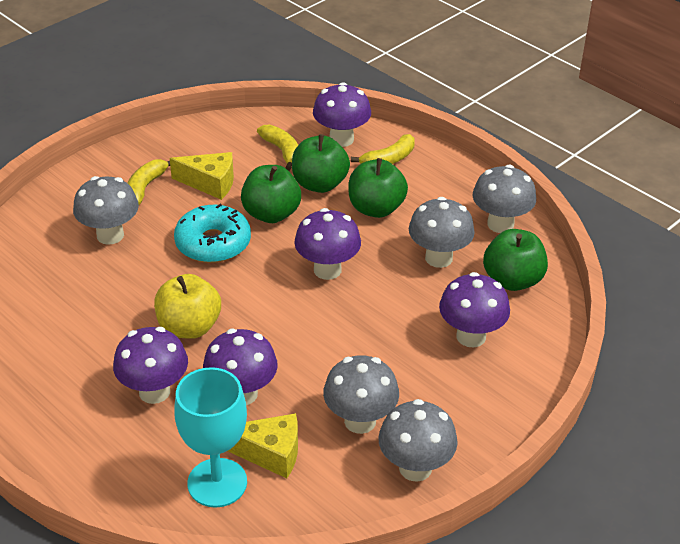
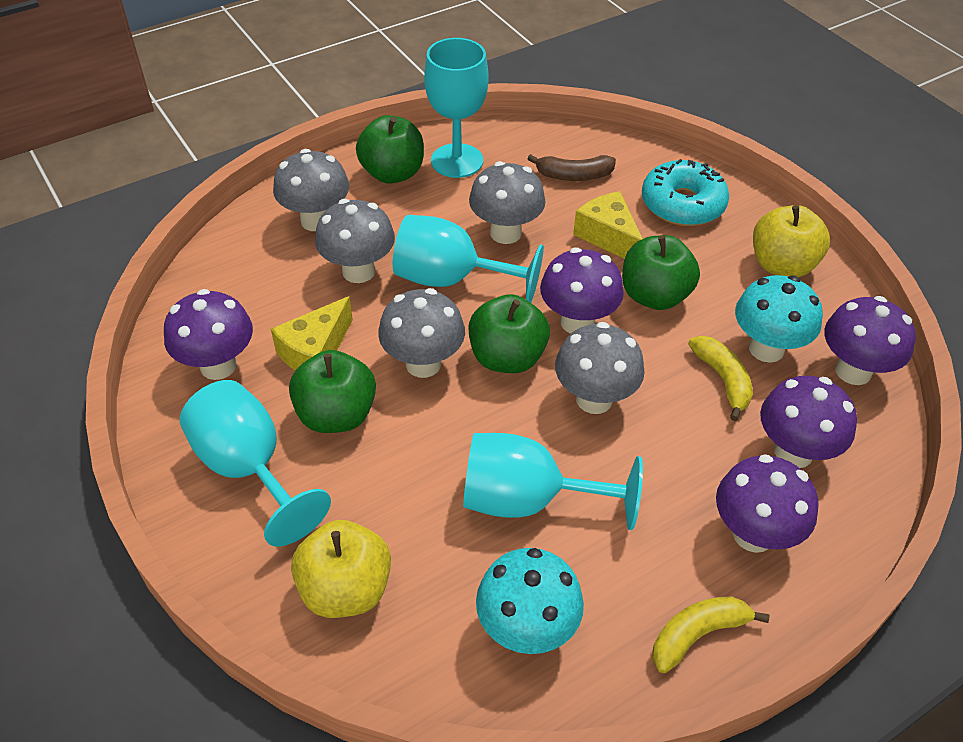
brown banana: none = 0 -> [527,154,616,181] = 1
turquoise goblet: [174,367,247,507] = 1 -> [180,380,331,547] [393,215,544,303] [424,38,488,178] [463,433,643,530] = 4
turquoise mushroom: none = 0 -> [476,548,584,654] [735,275,823,363] = 2
yellow apple: [154,274,221,339] = 1 -> [291,520,391,618] [753,205,830,277] = 2
yellow banana: [128,159,170,205] [257,125,298,171] [351,134,415,164] = 3 -> [652,597,769,673] [688,336,753,421] = 2

